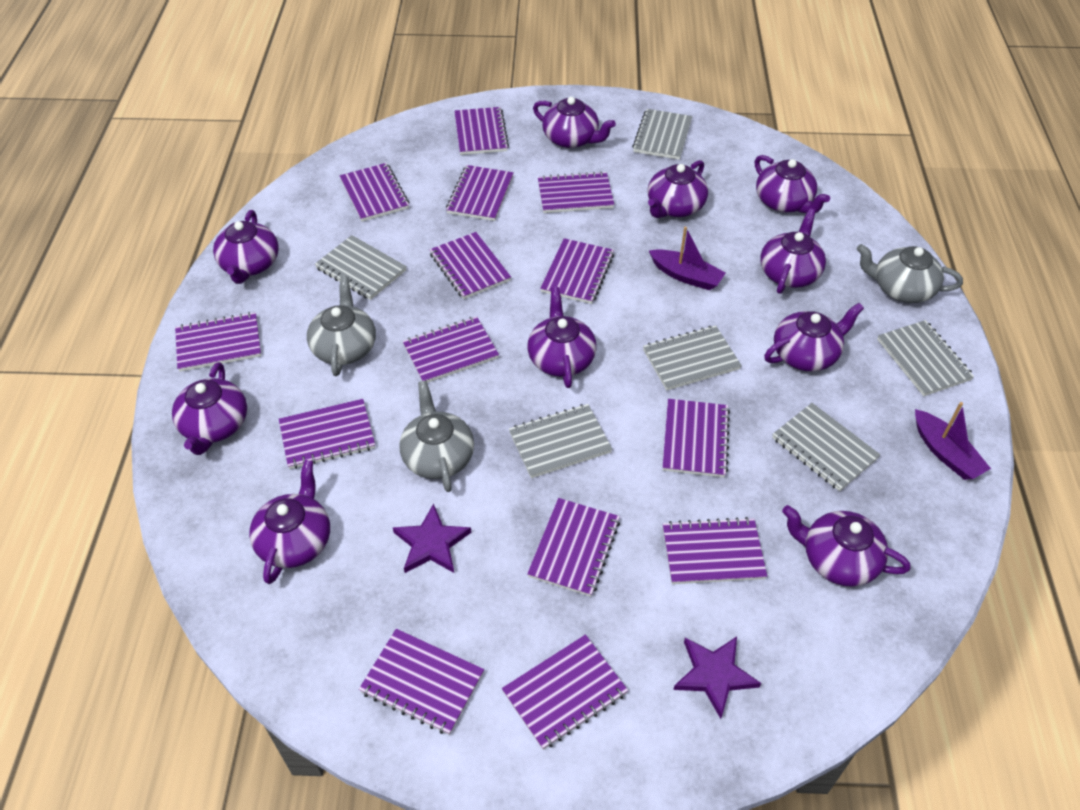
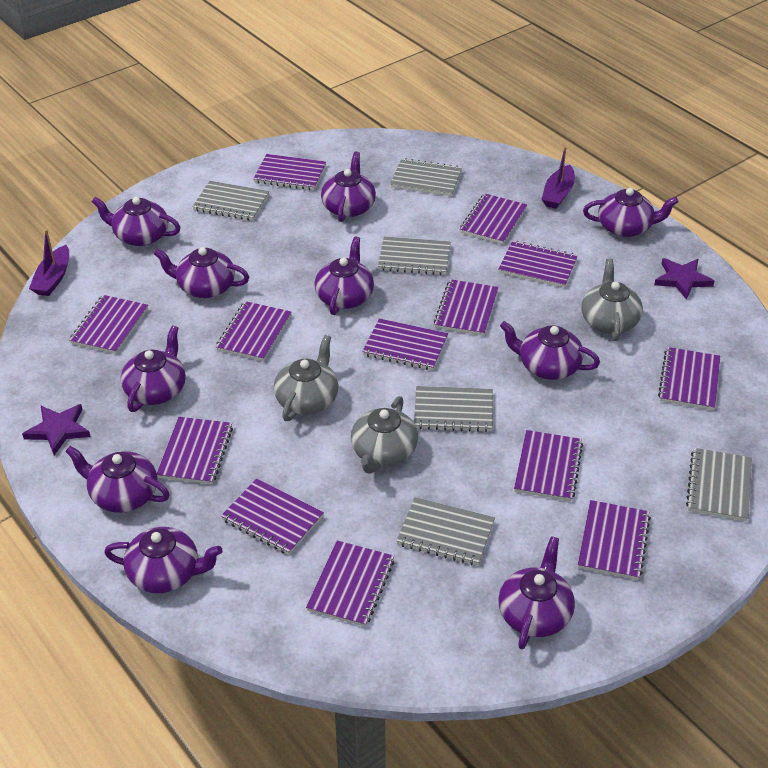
purple notebook: [175,312,261,372] [279,399,375,469] [340,163,409,221] [359,629,484,735] [403,316,499,383] [429,232,511,299] [446,165,514,221] [454,107,509,155] [502,634,628,750] [527,498,620,597] [538,171,614,213] [540,238,614,304] [662,399,730,477] [663,517,767,584] = 14 -> [69,295,148,354] [157,417,233,484] [216,301,291,361] [221,478,324,555] [253,154,326,190] [306,541,394,627] [362,318,448,370] [434,279,499,336] [460,193,527,244] [498,241,578,288] [514,430,583,501] [578,500,651,580] [658,347,720,410] = 13

